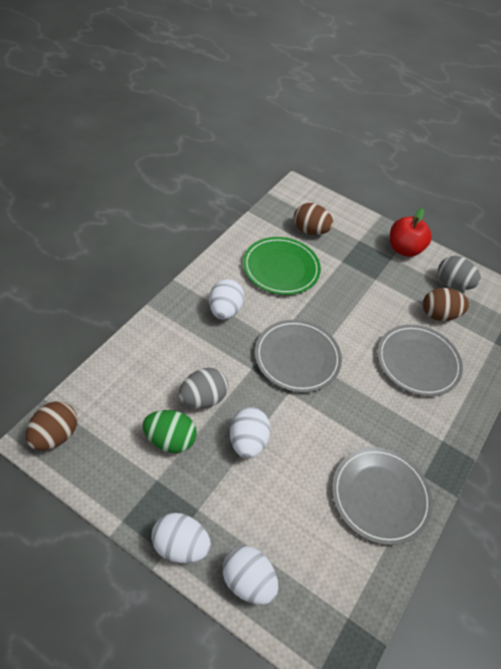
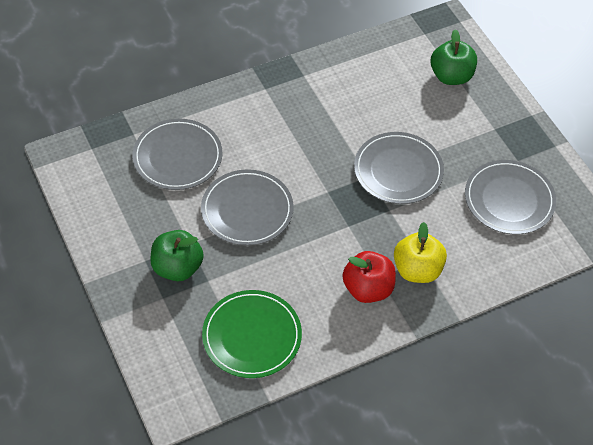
brown egg: [26,401,77,450] [294,203,333,235] [423,288,469,321] = 3 -> none = 0
green apple: none = 0 -> [150,230,204,281] [431,29,477,85] = 2
green egg: [142,410,197,453] = 1 -> none = 0
grey egg: [179,368,228,409] [438,256,481,290] = 2 -> none = 0
grey plate: [255,320,342,393] [332,447,433,545] [377,325,463,396] = 3 -> [132,119,222,190] [201,169,294,246] [354,132,444,204] [465,160,556,234] = 4
white egg: [151,513,211,563] [209,279,244,320] [223,546,278,605] [230,407,270,459] = 4 -> none = 0
yellow apple: none = 0 -> [394,222,447,283] = 1

